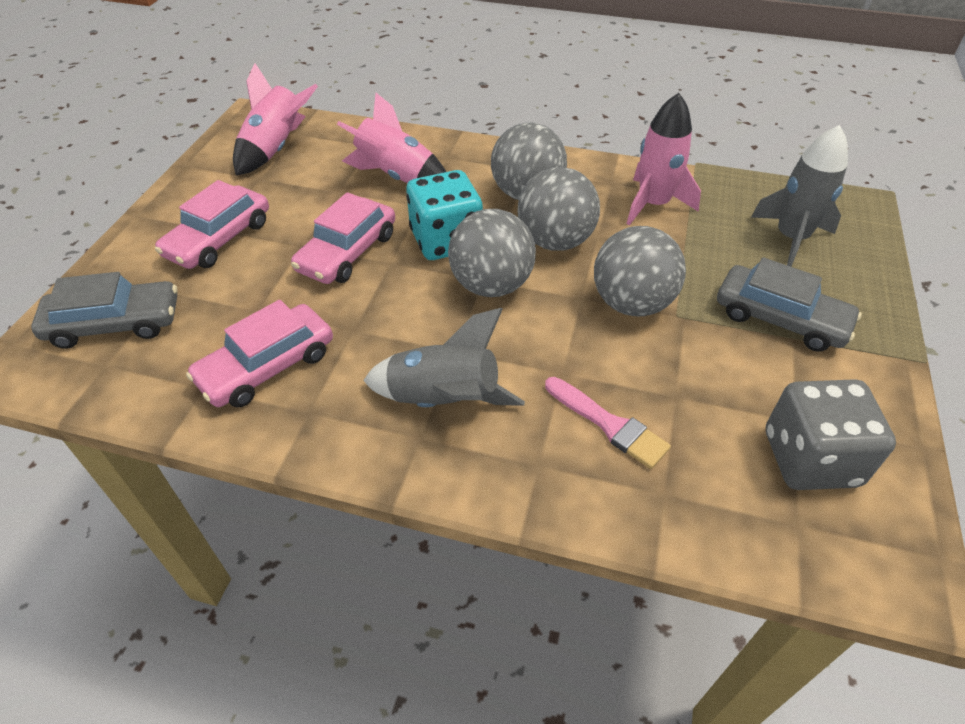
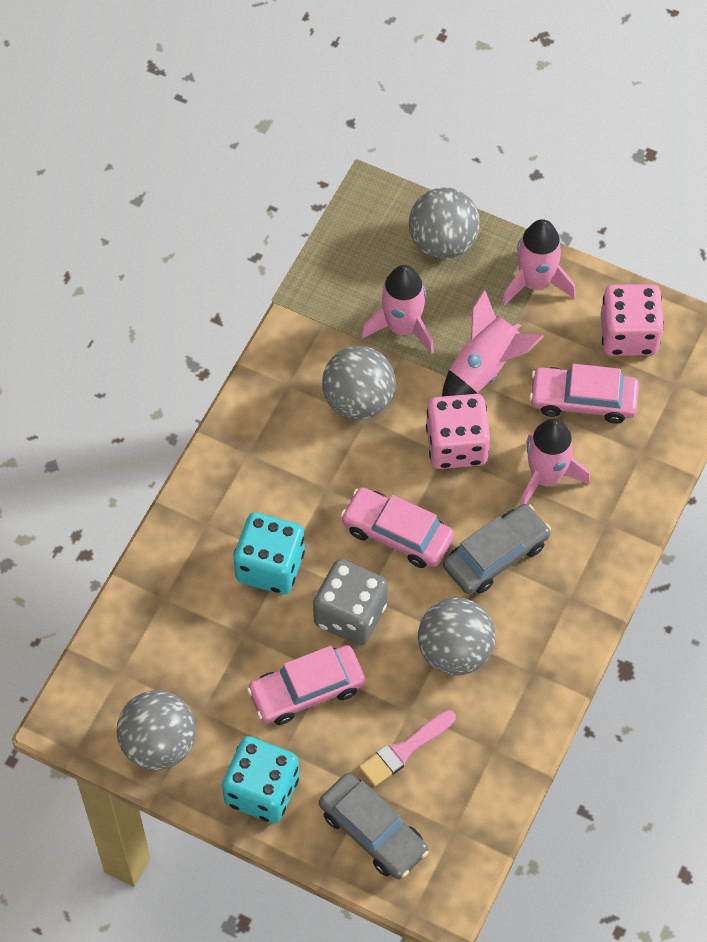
grey rocket: [363,308,525,407] [751,125,848,267] = 2 -> none = 0
pink dice: none = 0 -> [426,394,490,469] [601,284,664,356] = 2
pink rocket: [233,63,318,175] [337,93,446,183] [626,93,701,226] = 3 -> [361,265,434,355] [442,289,544,397] [502,219,576,306] [520,418,590,505] = 4
turquoise dice: [406,170,483,260] = 1 -> [222,736,299,824] [234,512,305,594] = 2

